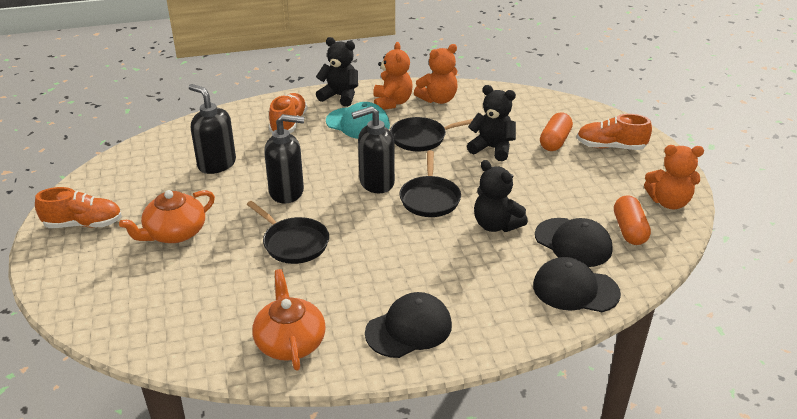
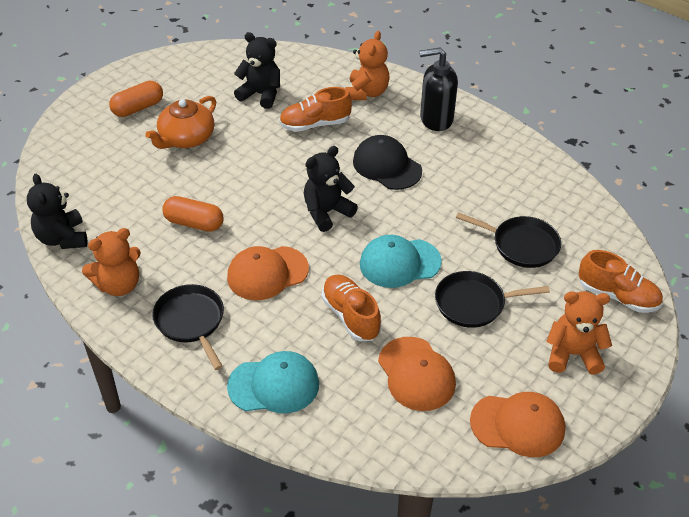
black cap: [365,292,452,358] [533,257,621,312] [535,218,612,267] = 3 -> [353,135,422,190] = 1
black soap dispenser: [189,84,236,174] [264,114,304,204] [351,106,395,193] = 3 -> [419,47,458,131] = 1
orange cap: none = 0 -> [227,246,309,300] [378,337,456,411] [470,392,565,457] = 3
orange teapot: [119,190,215,243] [252,269,326,371] = 2 -> [145,96,216,149] = 1
turquoise cap: [326,102,390,139] = 1 -> [227,351,319,413] [360,235,442,288] = 2

